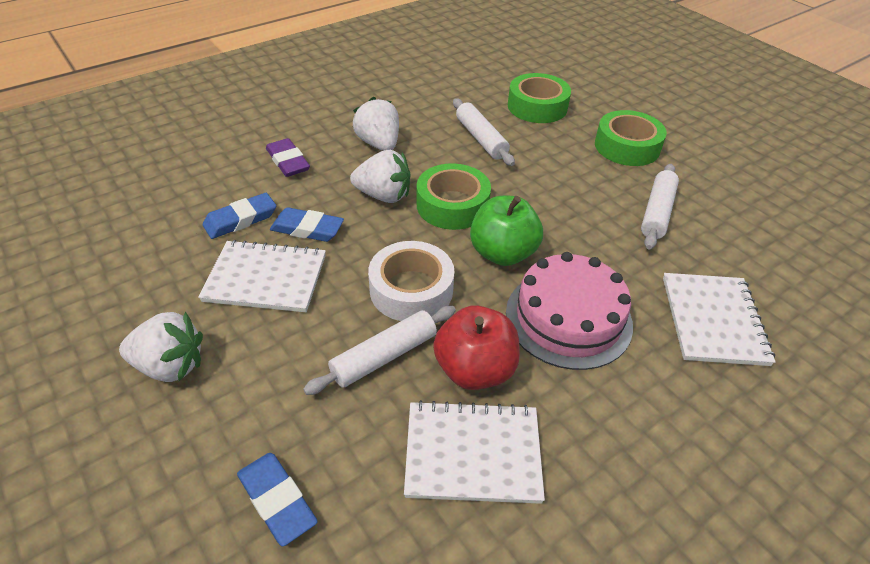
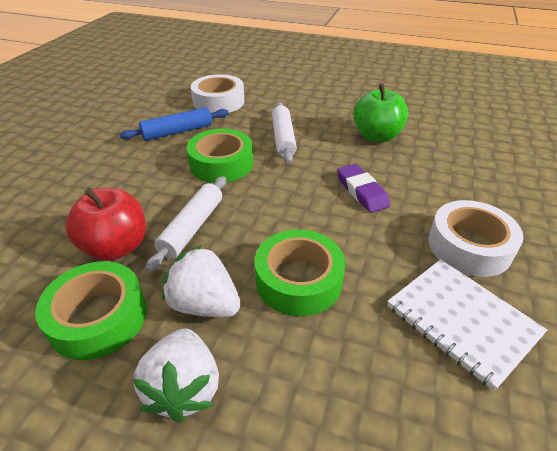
blue eraser: [203,193,276,239] [237,453,318,546] [270,207,344,242] = 3 -> none = 0
blue rolling pin: none = 0 -> [119,107,229,141] = 1
pink cake: [506,252,633,370] = 1 -> none = 0
white notebook: [198,240,326,312] [404,400,545,504] [663,273,776,366] = 3 -> [387,259,547,391] = 1
white rolling pin: [303,306,456,395] [453,98,515,166] [641,164,679,249] = 3 -> [146,176,226,273] [272,102,297,164] = 2
white strawberry: [119,312,203,382] [350,150,410,203] [353,97,399,151] = 3 -> [132,328,219,422] [162,245,241,317] = 2
white tape: [368,241,454,321] = 1 -> [191,74,244,113] [428,200,523,277] = 2

